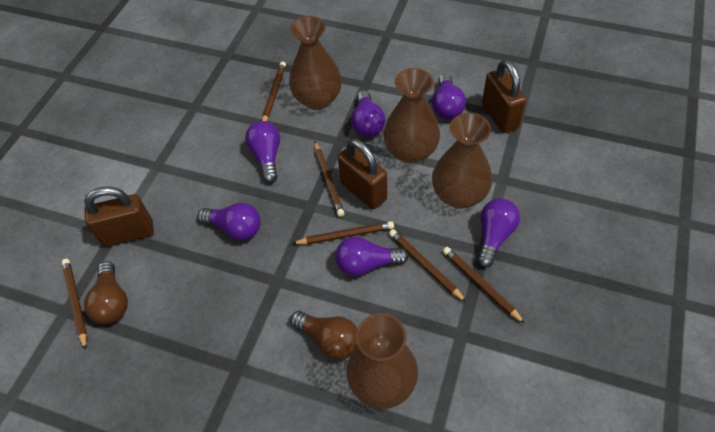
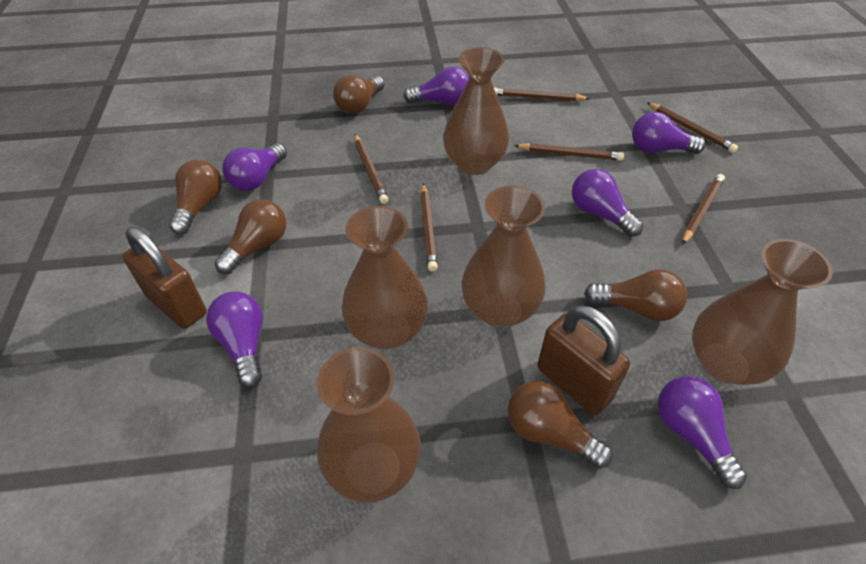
brown light bulb: [84,261,128,324] [291,311,357,360] = 2 -> [169,160,222,235] [215,199,287,274] [333,75,385,114] [508,381,613,469] [584,269,687,321] = 5
brown padlock: [84,187,154,247] [338,139,387,209] [482,59,526,133] = 3 -> [122,227,207,329] [537,305,630,415] = 2
brown vase: [289,16,342,110] [347,313,418,409] [383,68,440,164] [432,113,492,209] = 4 -> [317,347,421,502] [342,206,428,349] [443,47,509,175] [461,186,546,328] [692,239,833,385] = 5

